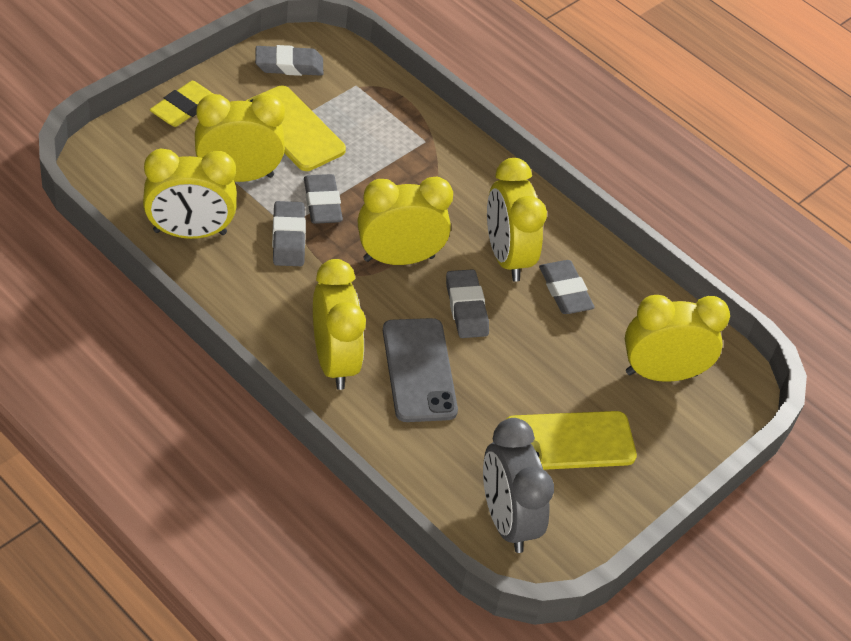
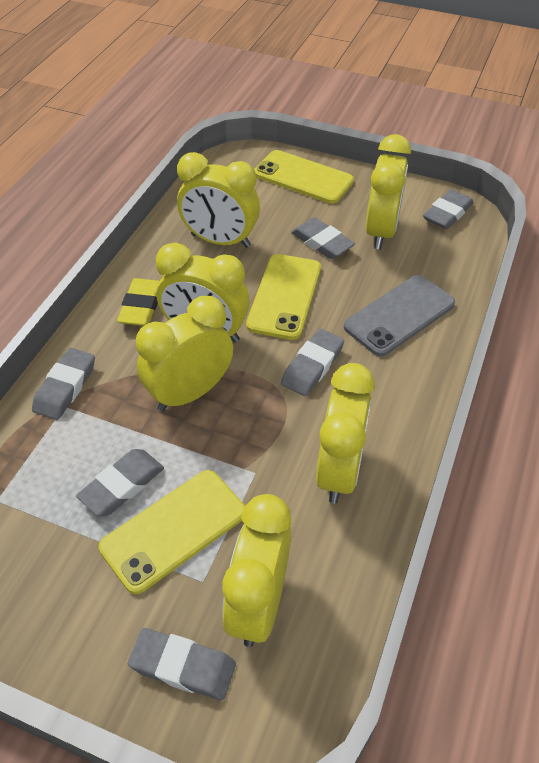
grey clock: [483,418,554,553] = 1 -> none = 0
grey eraser: [255,45,323,76] [272,201,306,266] [304,174,343,224] [446,269,489,338] [539,260,595,314] = 5 -> [32,348,95,420] [76,449,164,516] [128,628,236,700] [281,329,344,396] [291,217,355,259] [423,189,474,229] = 6
yellow phone: [246,86,346,171] [506,411,637,470] = 2 -> [99,470,245,594] [246,254,321,340] [254,150,354,204] = 3

